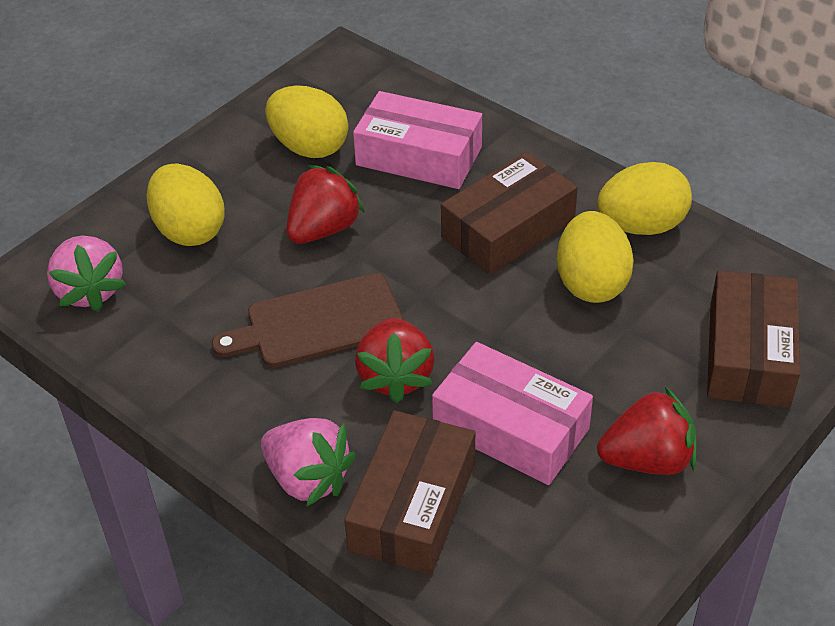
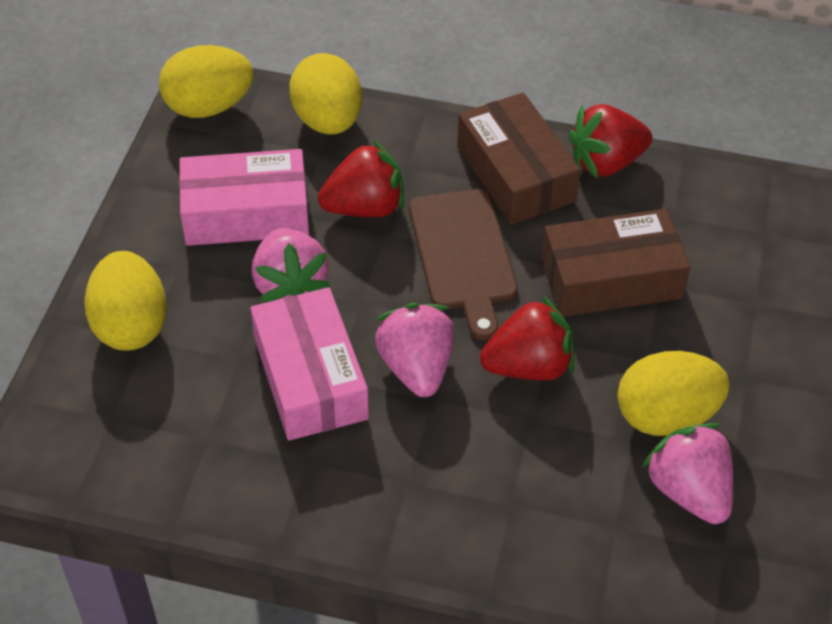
brown box: [344,410,475,575] [441,152,578,275] [707,270,800,408] = 3 -> [457,92,581,225] [541,209,690,317] = 2
pink strawberry: [47,236,127,312] [261,418,356,507] = 2 -> [252,228,330,302] [375,303,454,397] [642,423,734,524] = 3

